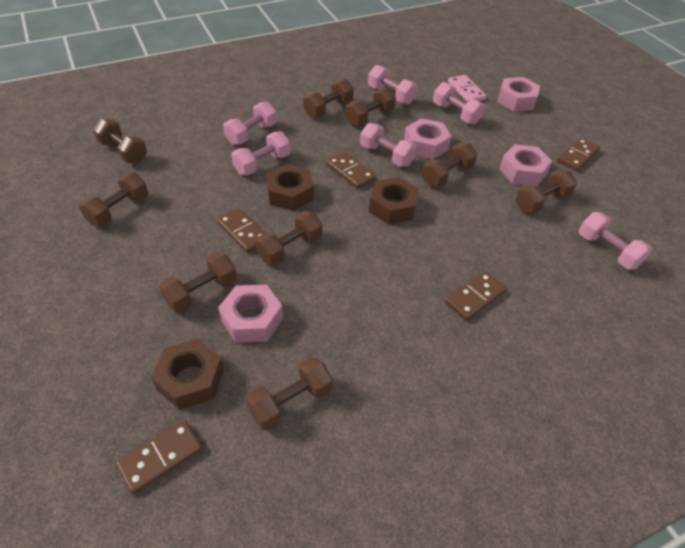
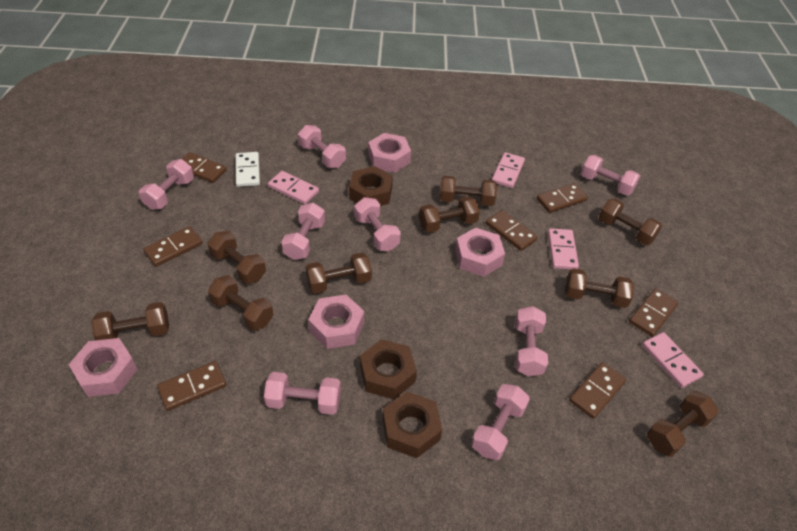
brown domino: [116,420,203,494] [217,208,265,253] [326,152,376,189] [445,271,506,321] [556,138,600,171] = 5 -> [143,226,203,267] [157,361,227,411] [182,152,227,183] [486,210,538,251] [537,183,588,213] [569,362,626,419] [629,289,678,337] = 7
pink domino: [448,75,486,102] = 1 -> [268,171,319,204] [492,152,525,188] [548,228,579,269] [642,332,704,388] = 4
pink dumbbell: [223,102,277,145] [231,132,291,175] [360,123,417,167] [368,65,418,104] [433,82,485,124] [579,212,652,270] = 6 -> [139,159,194,210] [264,372,341,415] [281,203,325,260] [298,125,346,168] [354,197,401,251] [471,384,530,460] [515,306,548,376] [581,155,640,196] = 8
white domino: none = 0 -> [235,152,260,187] = 1

